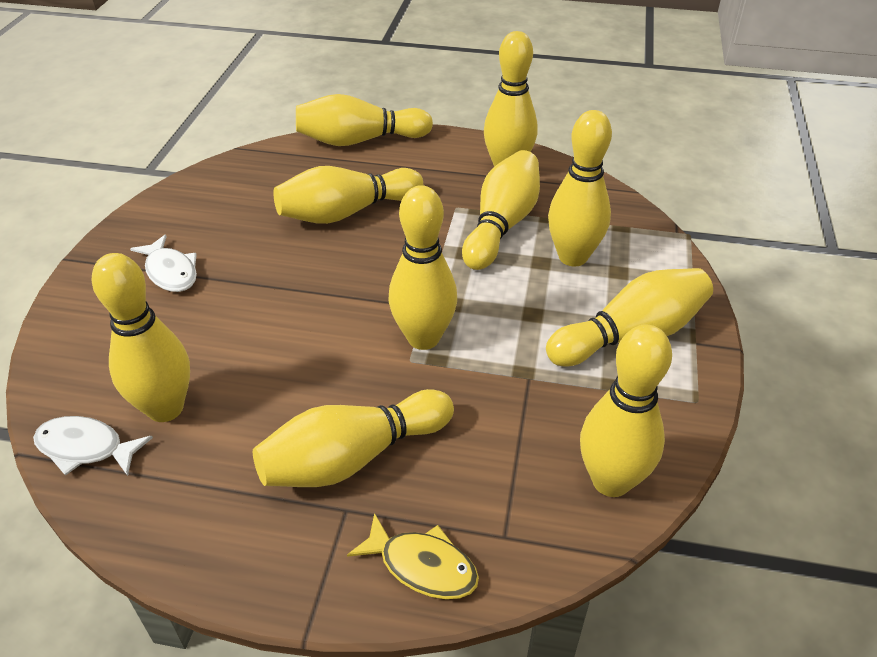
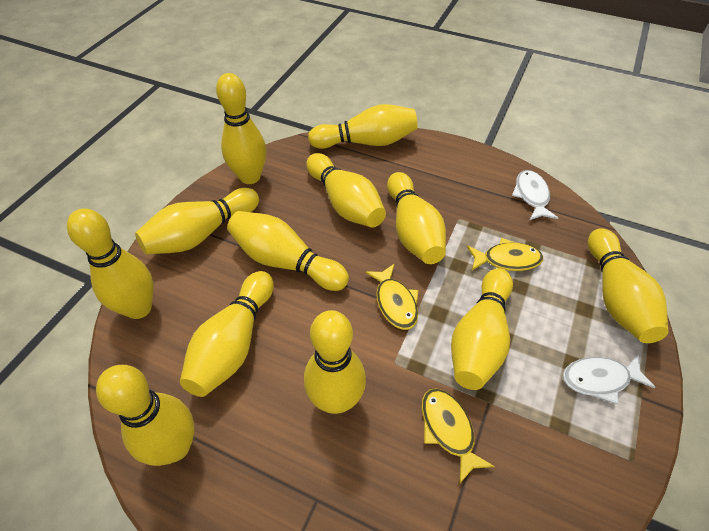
yellow bowling pin: [92,253,190,422] [253,389,454,487] [273,166,423,224] [296,94,433,146] [388,185,457,350] [462,150,540,270] [484,31,537,167] [546,268,713,367] [548,110,612,266] [580,324,672,497] = 10 -> [67,208,153,319] [96,365,194,466] [135,188,259,255] [180,271,274,397] [216,73,266,184] [227,211,349,291] [304,310,366,414] [306,153,386,227] [308,104,418,149] [387,172,446,264] [451,268,513,390] [588,228,669,343] = 12
yellow fish: [347,513,479,599] = 1 -> [365,264,419,330] [422,388,495,484] [467,238,543,271] = 3

